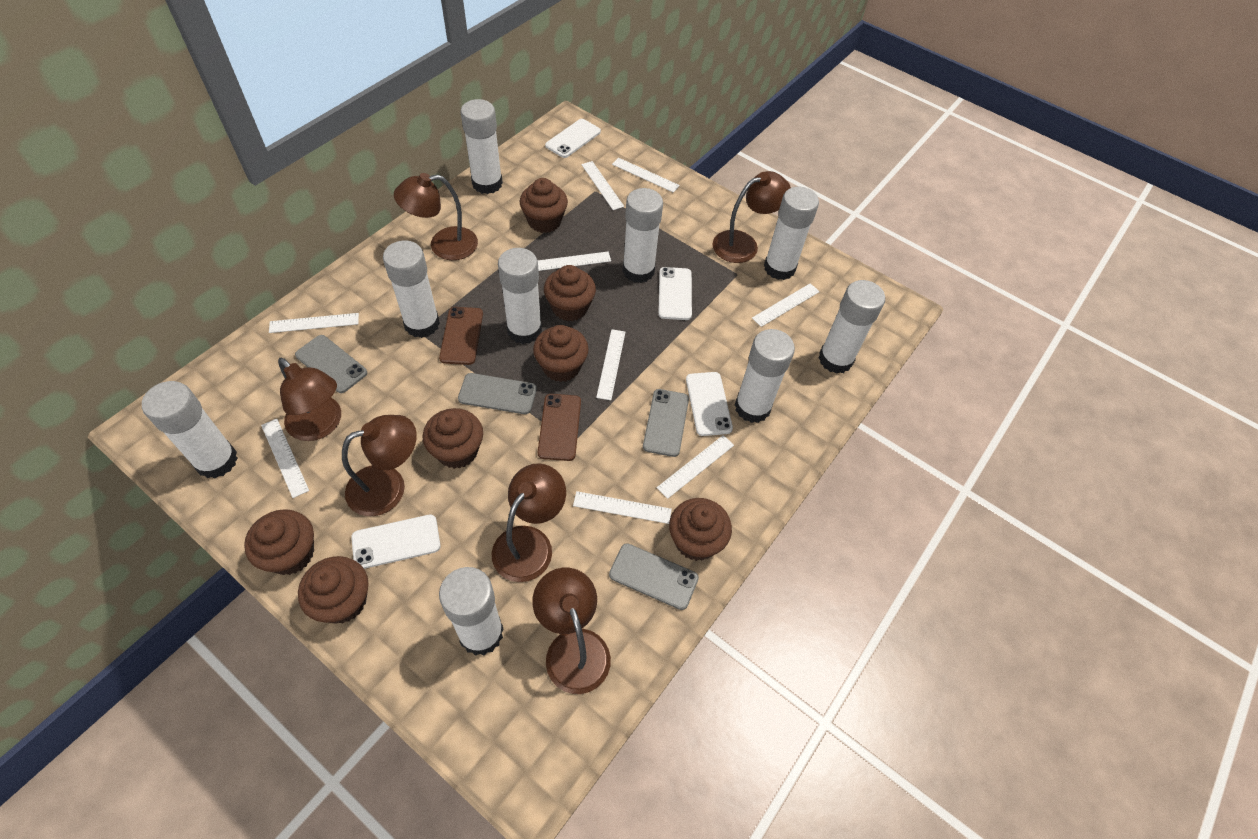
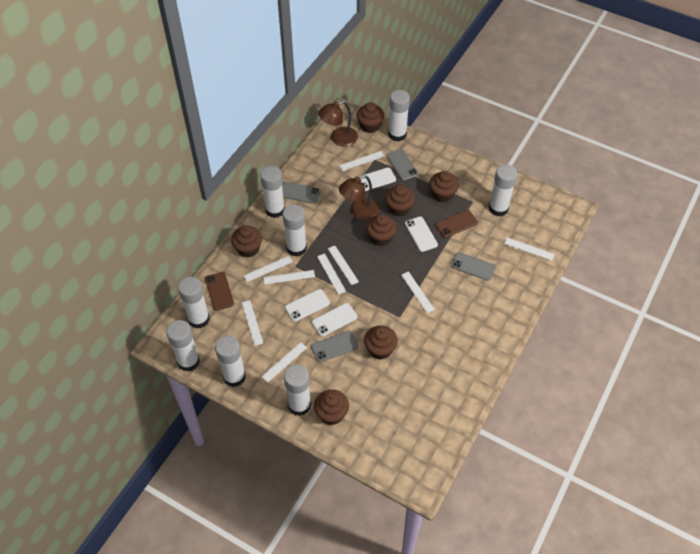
brown lamp: [278,358,341,441] [342,415,417,516] [394,173,478,260] [492,463,566,582] [532,568,611,694] [712,171,791,263] = 6 -> [318,101,358,147] [339,175,379,220] = 2
white glue stick: [142,381,238,478] [383,241,440,338] [439,567,503,656] [460,99,503,194] [498,248,542,344] [622,188,663,283] [735,329,795,423] [764,187,819,280] [819,280,885,374] = 9 -> [166,320,200,372] [178,277,210,328] [215,336,246,387] [260,166,285,218] [283,204,307,257] [284,365,311,416] [388,90,410,142] [489,164,517,216] = 8

